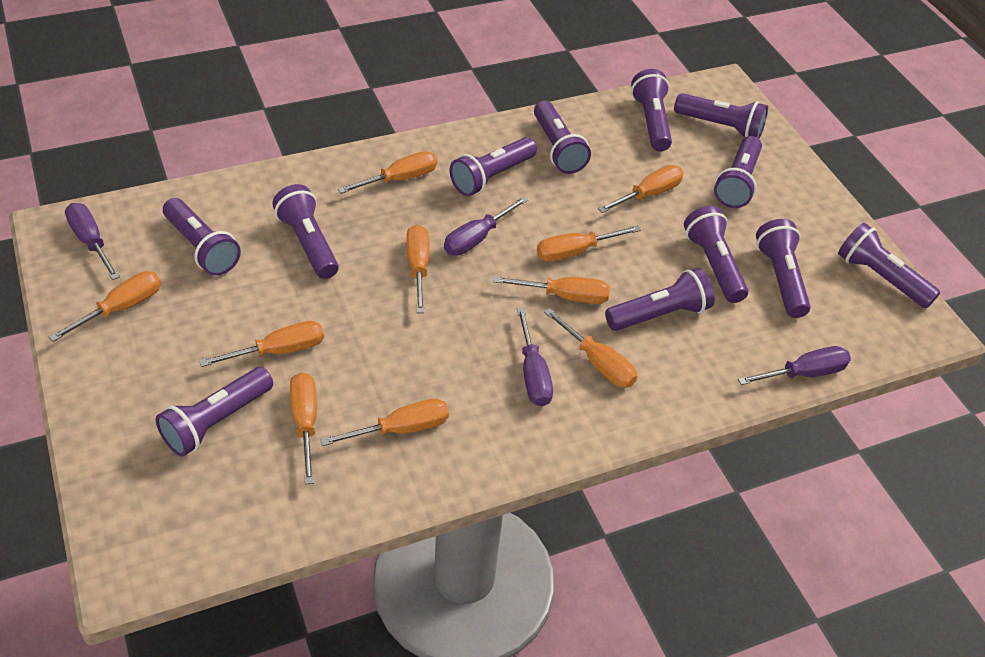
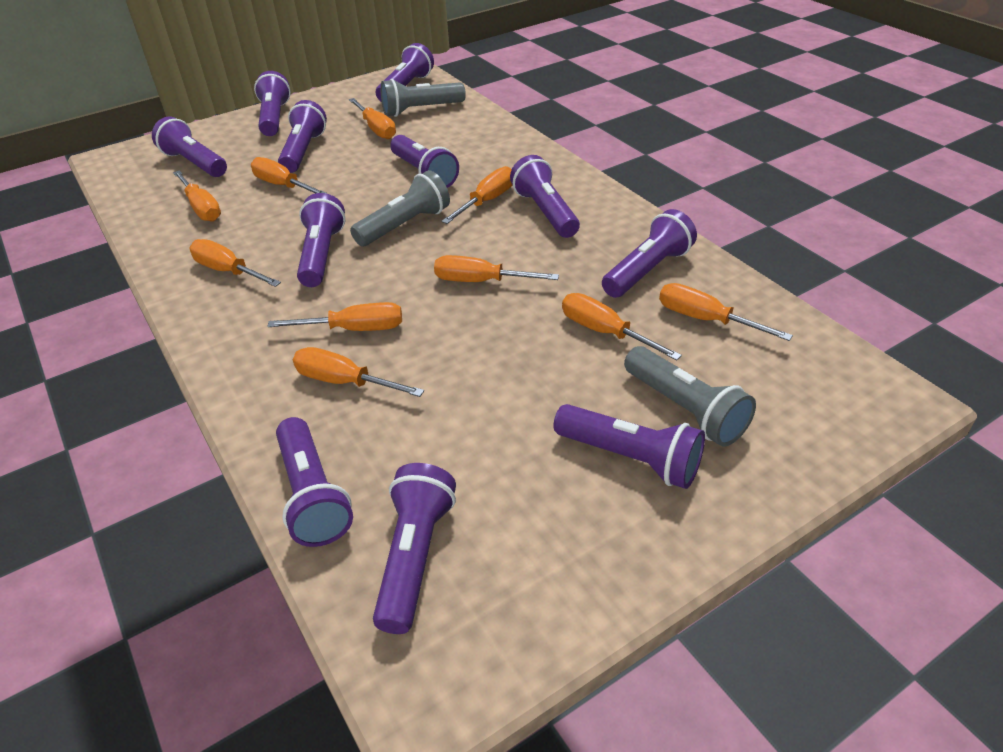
grey flashlight: none = 0 -> [350,170,450,246] [380,79,466,117] [624,346,756,447] = 3
purple flashlight: [156,367,273,457] [163,198,241,276] [272,184,339,279] [450,137,537,196] [534,101,591,174] [605,268,715,331] [631,69,672,151] [674,93,768,139] [684,206,748,303] [714,136,762,208] [756,219,811,318] [838,223,941,308] = 12 -> [152,117,227,177] [254,71,291,136] [276,417,353,547] [278,100,327,173] [297,193,345,287] [373,463,456,634] [376,43,434,101] [390,135,459,188] [510,155,580,238] [553,404,705,489] [602,209,697,298] = 11
purple screwdriver: [65,203,120,280] [444,196,528,256] [517,307,553,406] [738,346,851,385] = 4 -> none = 0

